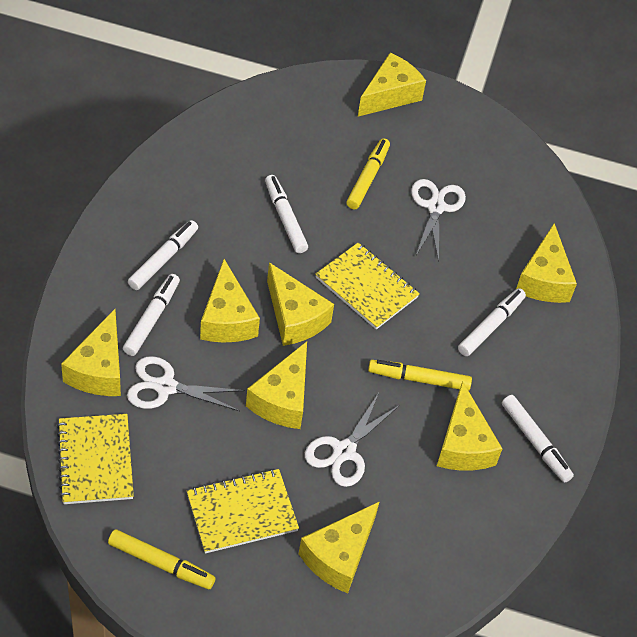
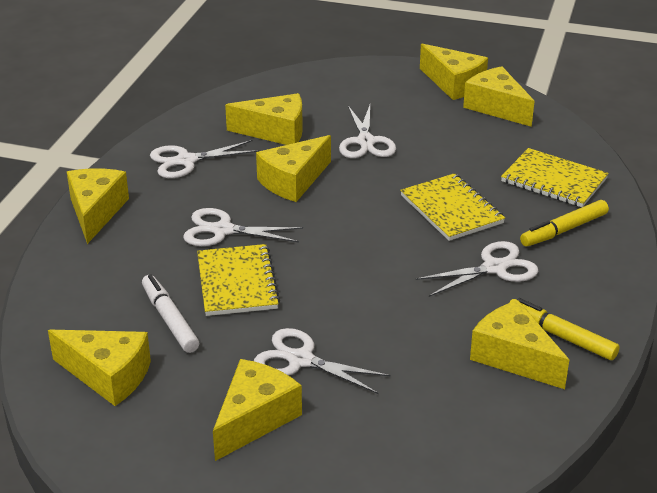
white marker: [123,274,180,356] [128,220,198,290] [265,175,308,253] [458,288,526,356] [502,395,574,483] = 5 -> [142,274,199,353] = 1
white scissors: [127,356,245,411] [305,393,400,487] [411,179,466,262] = 3 -> [150,140,260,178] [183,208,303,246] [254,328,391,394] [339,105,396,158] [415,241,539,297] = 5
yellow marker: [108,529,216,589] [346,138,390,209] [368,360,472,391] = 3 -> [509,298,620,360] [520,200,609,246] = 2

